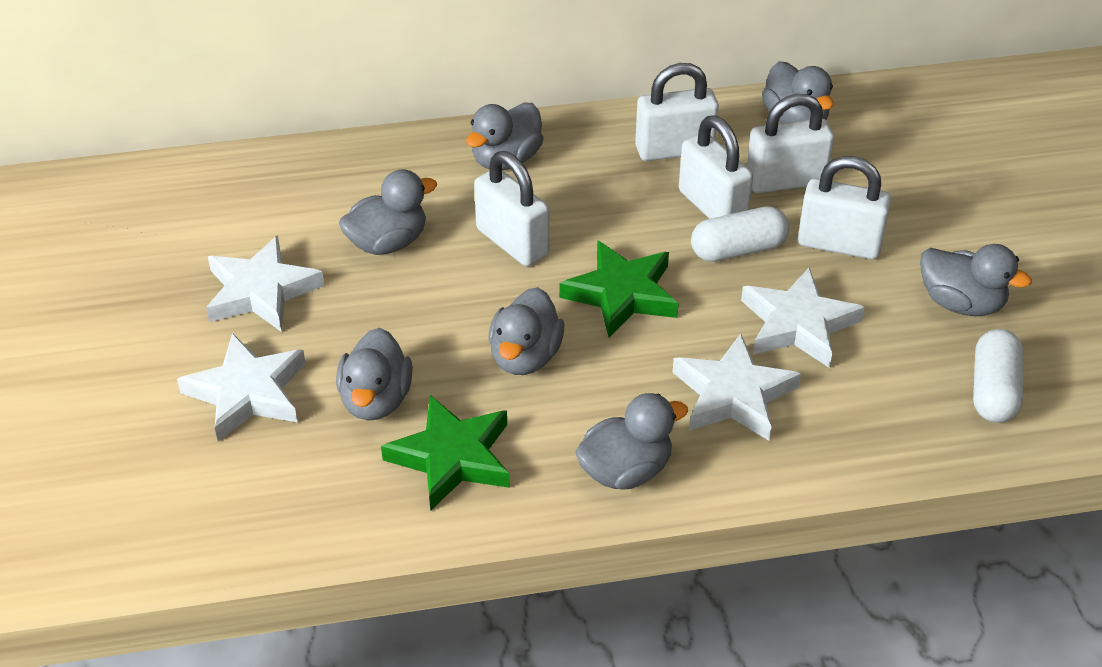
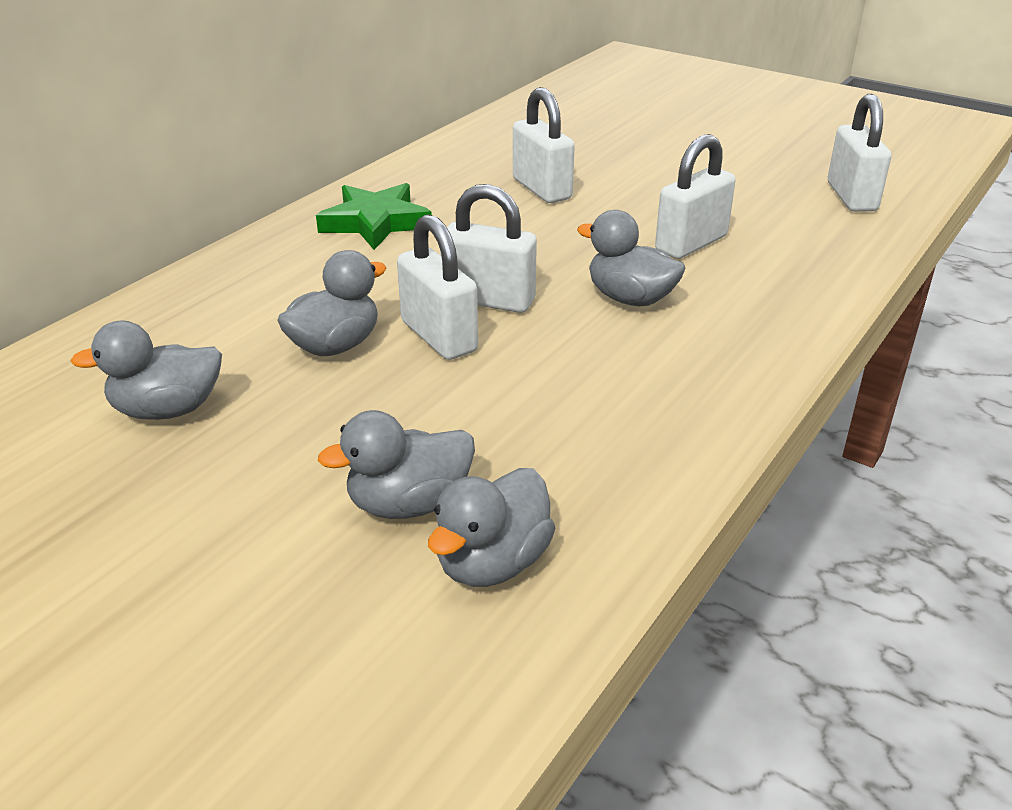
green star: [381,395,510,511] [559,240,679,338] = 2 -> [316,183,432,250] = 1
grey duck: [336,328,413,420] [339,169,437,255] [466,103,544,170] [489,287,564,375] [575,393,688,490] [762,61,834,123] [920,244,1032,316] = 7 -> [71,320,222,420] [277,250,387,356] [318,410,475,519] [428,468,555,587] [577,210,686,306] = 5
white capsule: [691,206,789,262] [973,329,1024,423] = 2 -> none = 0
white star: [177,333,306,442] [206,235,324,332] [672,334,801,441] [741,268,865,368] = 4 -> none = 0

